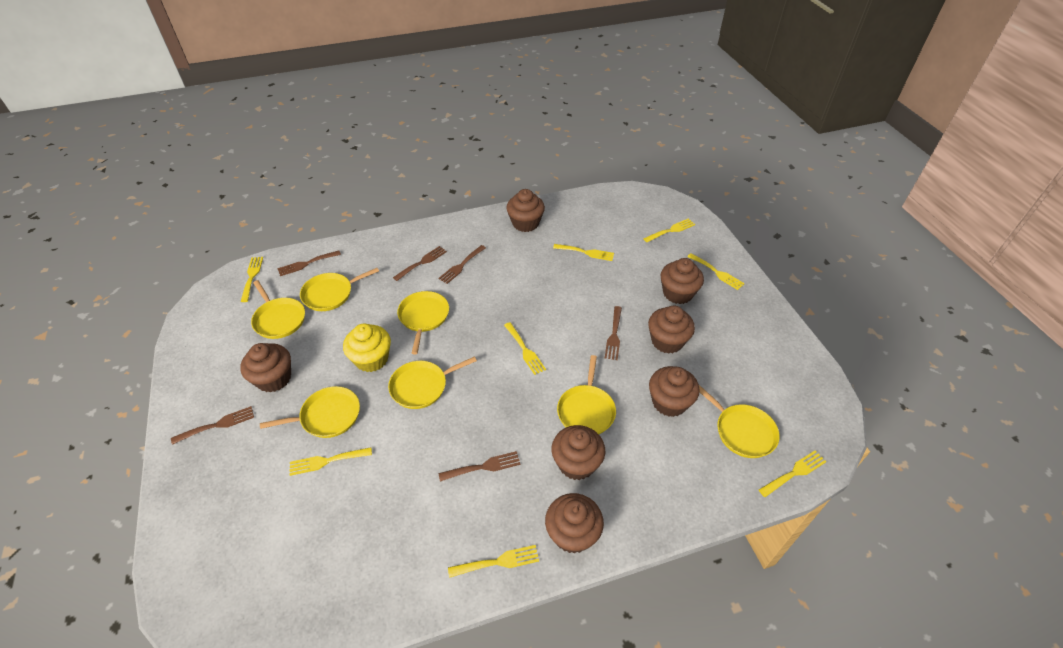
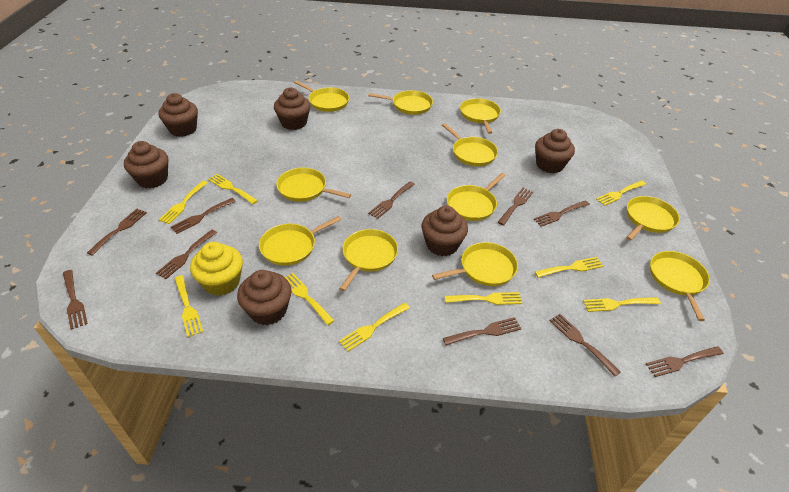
brown cupcake: [240,343,291,393] [506,189,545,232] [545,493,604,554] [552,425,605,480] [648,305,695,354] [649,366,700,417] [661,258,704,304] = 7 -> [124,141,168,189] [159,93,198,137] [237,270,292,325] [274,87,310,130] [421,206,468,256] [535,129,575,173] = 6
brown fork: [171,406,254,445] [277,250,341,276] [393,246,447,281] [438,245,486,284] [439,451,521,482] [605,306,622,360] = 6 -> [63,270,88,330] [87,209,147,256] [156,230,217,279] [171,198,236,234] [368,182,415,219] [443,317,522,346] [498,188,533,226] [534,200,590,227] [549,314,621,376] [646,346,724,377] = 10
yellow fork: [241,257,263,302] [290,447,372,476] [448,545,539,578] [504,322,546,375] [553,244,614,261] [643,218,695,242] [687,253,745,290] [759,450,826,497] = 8 -> [159,181,208,224] [174,275,203,337] [208,174,258,204] [285,273,335,325] [339,303,410,352] [445,292,522,305] [535,257,604,278] [583,297,661,312] [596,181,646,206] = 9
yellow pan: [251,280,305,339] [260,386,360,438] [300,268,379,311] [388,357,477,409] [397,291,449,354] [557,355,616,434] [699,385,780,458] = 7 -> [259,216,342,266] [276,168,351,202] [294,80,349,112] [339,229,398,291] [368,90,433,115] [432,242,518,286] [442,123,498,166] [447,173,506,221] [460,98,501,134] [626,196,680,241] [650,251,710,321] = 11

